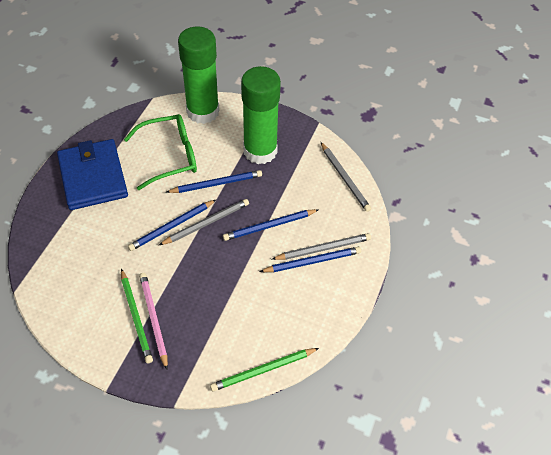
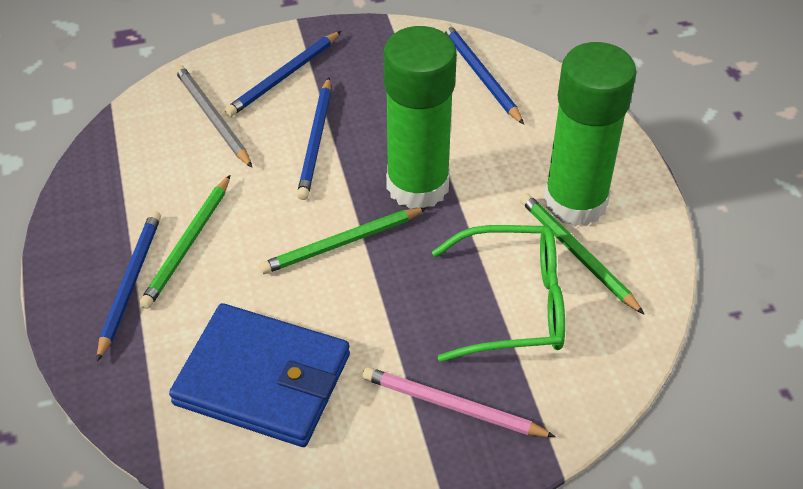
green pencil: [121,269,153,363] [210,348,319,392] = 2 -> [139,175,230,309] [259,208,426,274] [520,193,644,314] = 3
grey pencil: [159,199,249,245] [272,233,371,260] [321,142,371,212] = 3 -> [175,65,252,168] = 1

